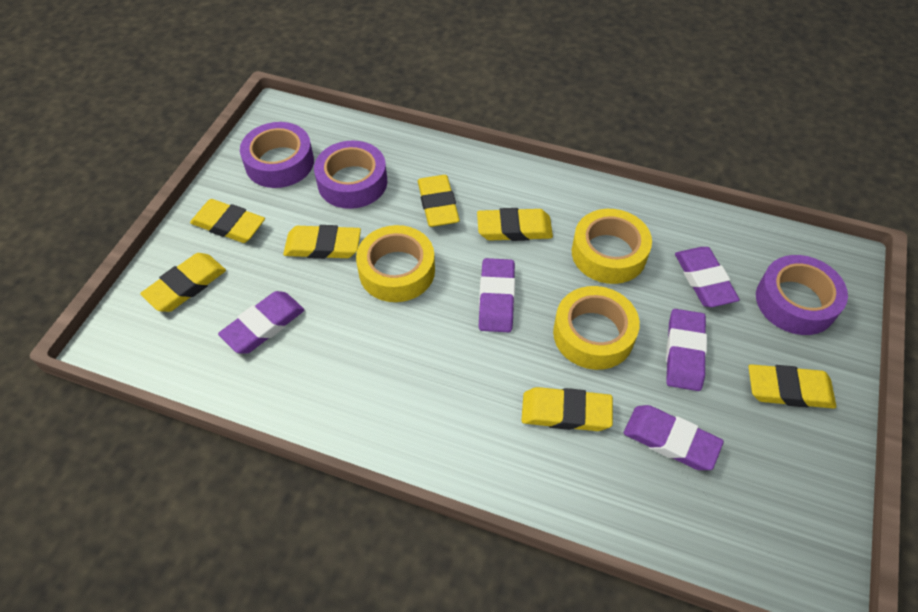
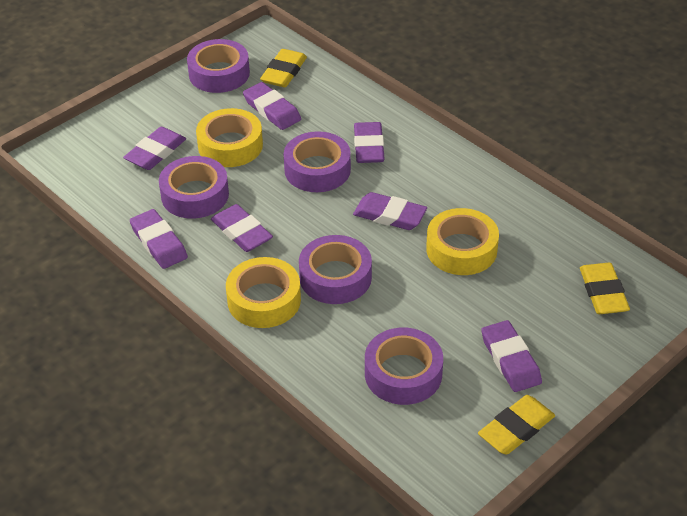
purple eraser: [218,291,305,353] [479,258,515,332] [624,405,724,470] [666,309,707,391] [675,247,740,307] = 5 -> [123,127,186,170] [130,209,188,269] [211,204,273,252] [243,82,301,130] [353,192,427,230] [354,122,385,163] [481,320,542,392] = 7
purple tape: [240,122,314,188] [314,141,387,209] [756,255,848,335] = 3 -> [159,156,229,219] [187,39,250,93] [284,131,351,192] [299,235,372,304] [365,328,443,405] = 5
yellow eraser: [140,253,226,312] [190,199,265,243] [283,225,361,259] [418,175,460,227] [477,208,553,241] [521,387,613,431] [748,364,836,409] = 7 -> [260,49,307,87] [478,395,555,455] [580,263,630,314] = 3

